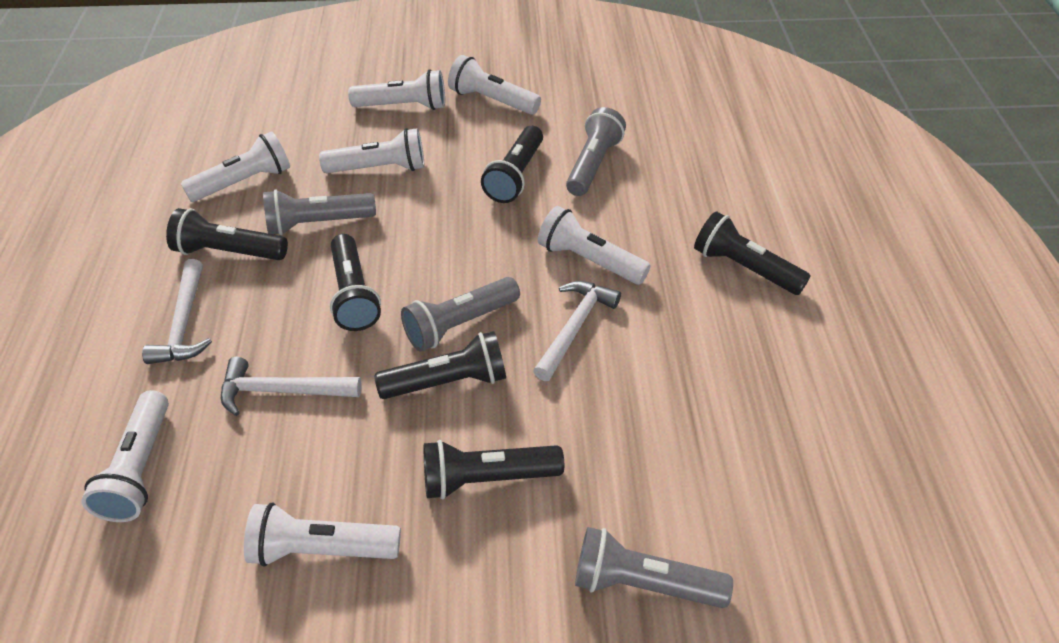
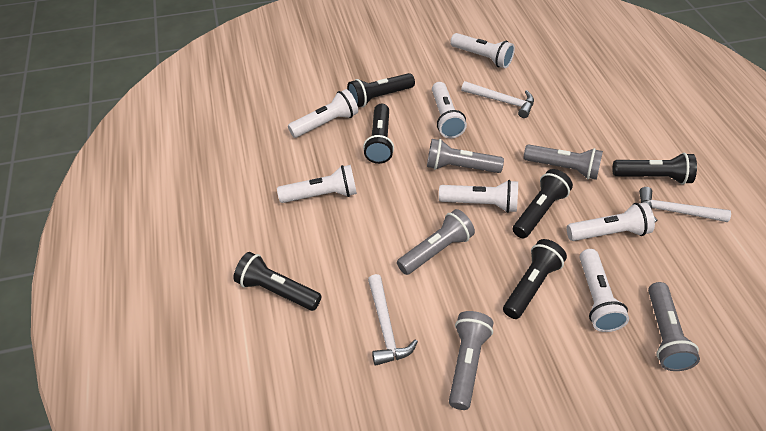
grey flashlight: [263,189,376,235] [401,277,520,351] [566,107,626,196] [575,527,733,608] = 4 -> [397,209,475,275] [427,139,504,173] [449,311,493,410] [523,144,603,180] [648,282,700,371] = 5

